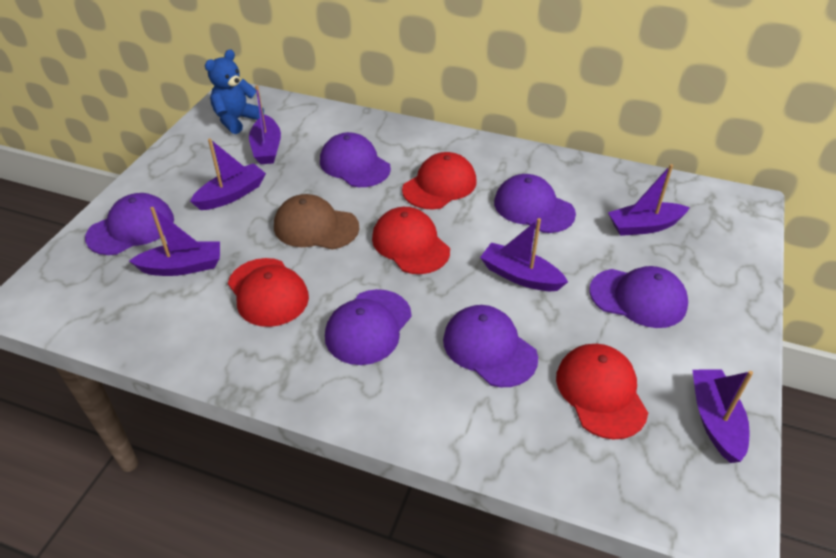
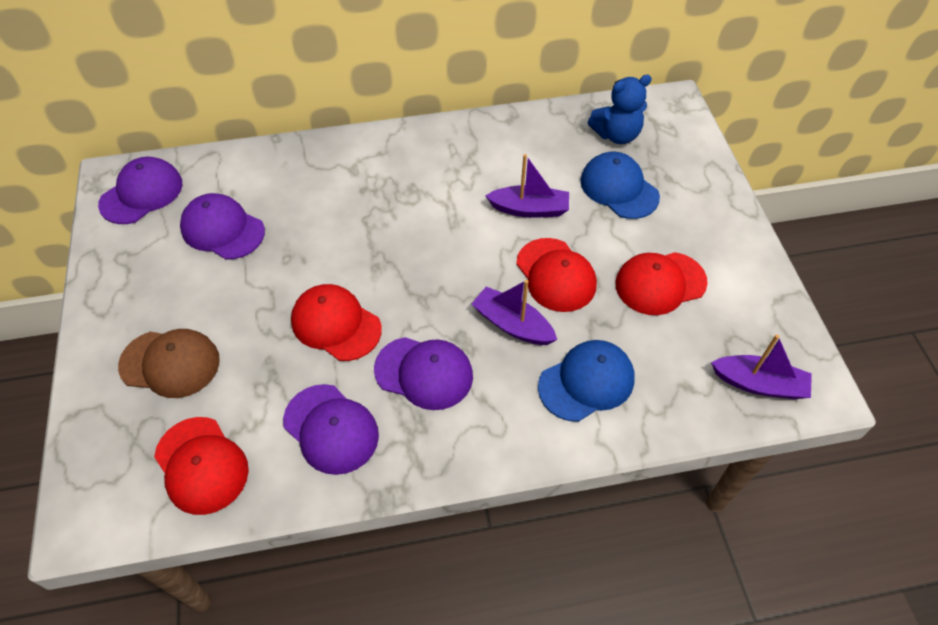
blue cap: none = 0 -> [538,340,635,422] [580,152,660,219] = 2
purple boat: [129,207,220,276] [190,138,266,210] [249,85,281,164] [480,218,568,291] [608,164,690,236] [692,369,753,463] = 6 -> [471,280,557,345] [485,154,569,218] [711,334,812,399] = 3
purple cap: [85,193,174,255] [320,132,391,187] [325,289,412,365] [443,305,538,387] [494,174,576,233] [589,266,688,328] = 6 -> [98,157,182,224] [180,193,265,260] [283,384,379,475] [374,337,473,410] = 4

